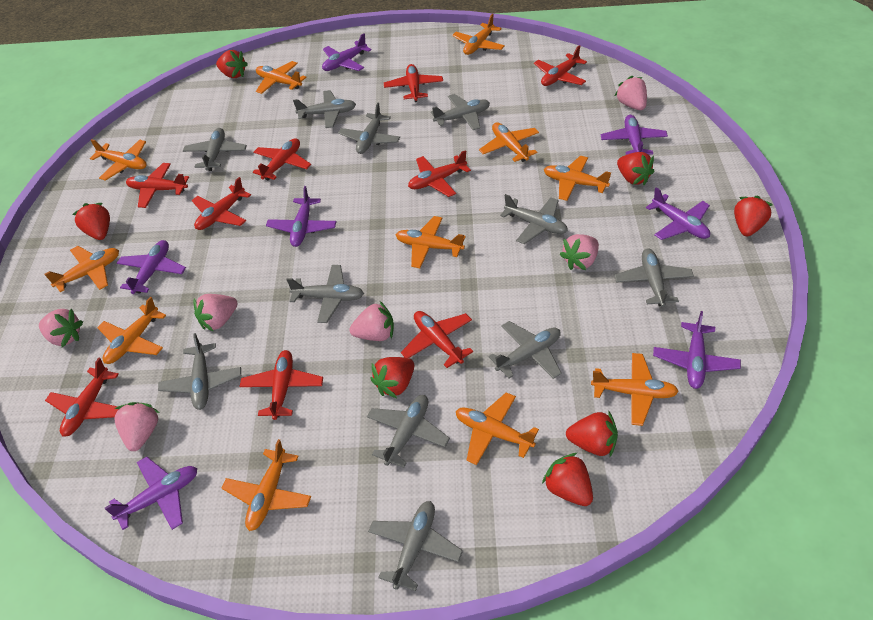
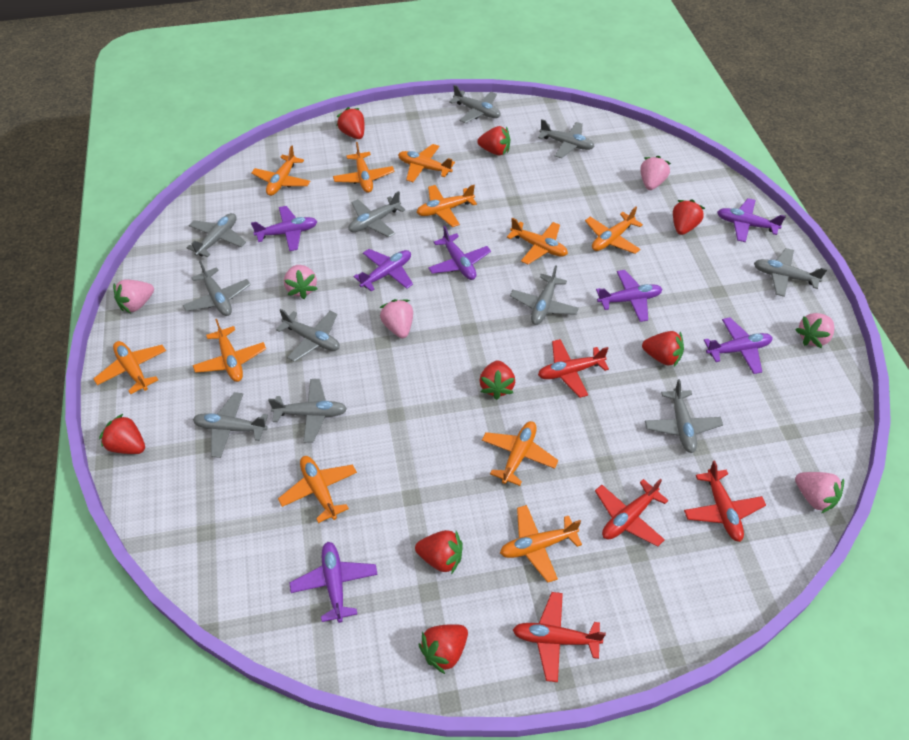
red plane: [45,357,119,437] [126,163,189,208] [192,177,251,230] [239,350,323,420] [253,138,311,180] [384,64,443,102] [401,311,473,368] [408,150,471,197] [534,45,587,86] = 9 -> [513,592,606,682] [538,339,609,398] [595,478,669,547] [684,461,766,542] = 4
red strawberry: [72,203,110,240] [216,50,248,78] [370,357,414,398] [542,453,593,506] [566,412,618,457] [617,152,654,185] [734,196,773,236] = 7 -> [99,414,145,454] [337,107,365,139] [415,530,463,574] [419,624,468,674] [477,126,510,155] [480,360,515,400] [642,331,684,366] [673,199,705,235] = 8

